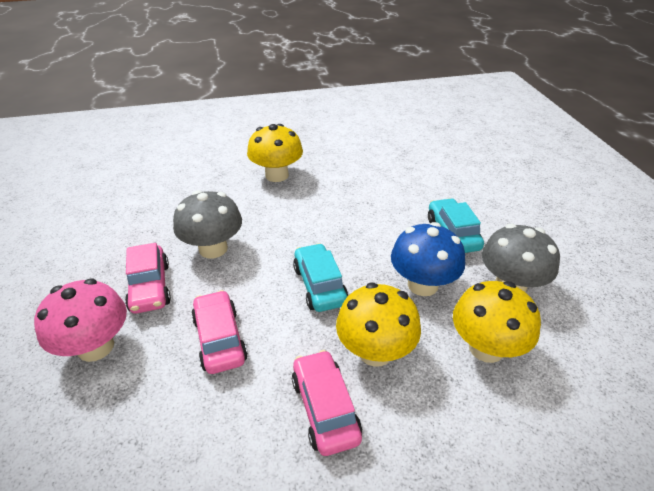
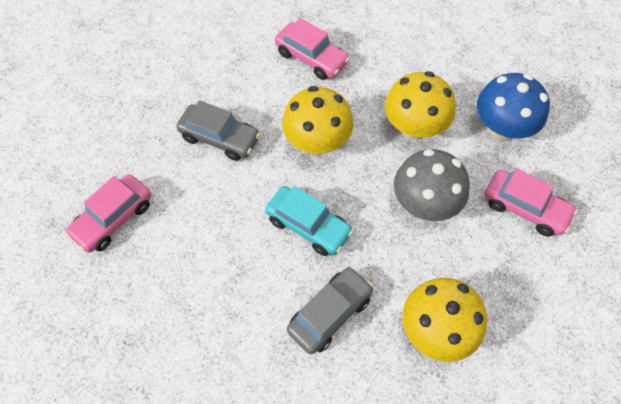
grey car: none = 0 -> [176,100,260,161] [287,267,374,354] = 2
grey mushroom: [173,190,242,258] [482,224,560,292] = 2 -> [394,149,470,221] = 1
pink mushroom: [34,279,127,362] = 1 -> none = 0
turquoise car: [293,243,348,312] [428,198,484,253] = 2 -> [265,186,354,256] = 1

